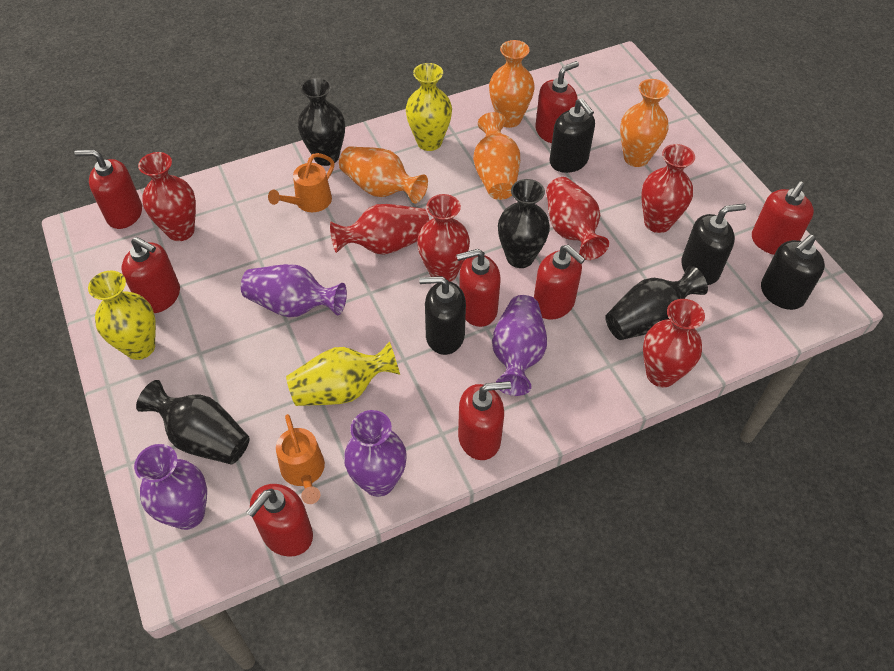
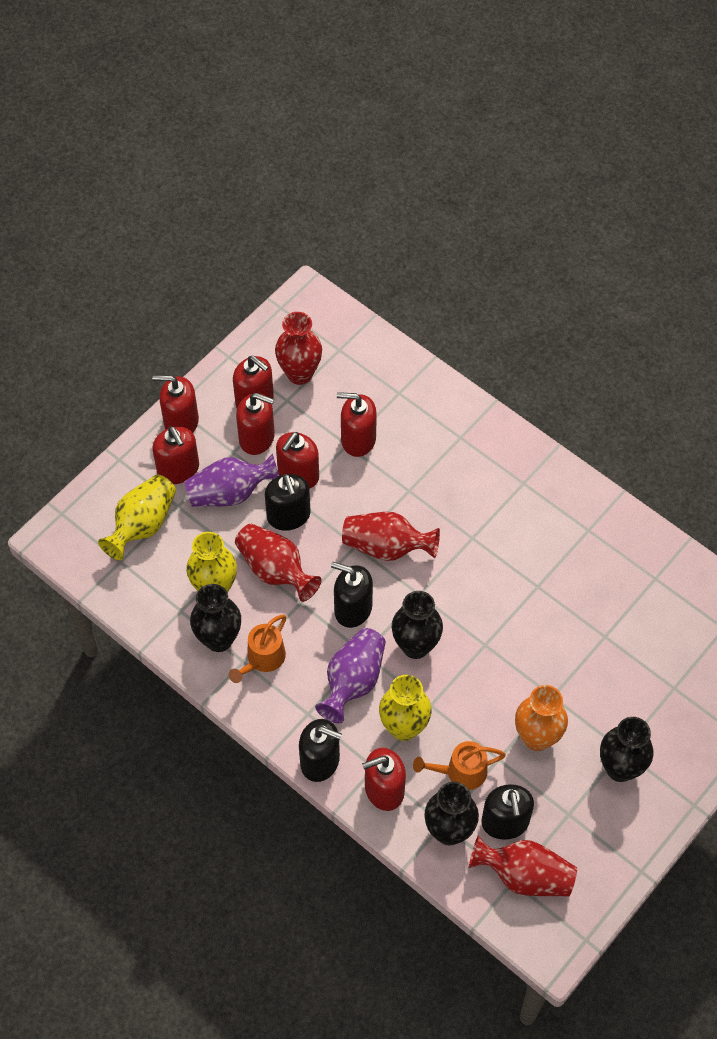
orange vase: [339,146,428,203] [473,112,520,200] [489,40,535,128] [620,79,669,167] = 4 -> [515,685,568,751] = 1
purple vase: [134,444,207,530] [241,264,347,317] [344,410,407,497] [492,295,547,396] = 4 -> [184,453,279,507] [315,628,386,723] = 2
red soap dispenser: [74,149,142,229] [122,237,180,313] [246,484,313,557] [456,249,501,327] [458,381,511,460] [534,245,585,320] [535,61,579,143] [752,181,814,255] = 8 -> [152,375,199,433] [152,426,199,484] [233,356,274,408] [236,393,275,455] [276,432,319,489] [337,392,377,457] [362,748,406,811] = 7
red vase: [138,152,196,241] [330,204,429,255] [417,194,470,282] [546,177,609,260] [641,144,695,233] [643,299,705,387] = 6 -> [235,524,322,602] [275,312,322,385] [342,512,440,561] [469,836,577,896] = 4

